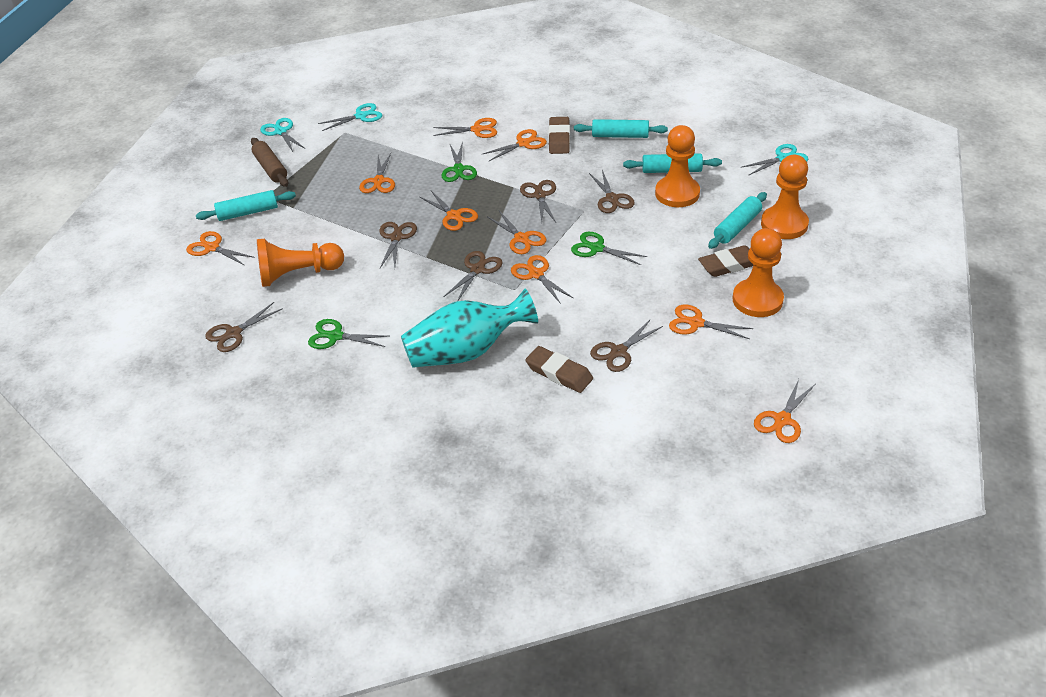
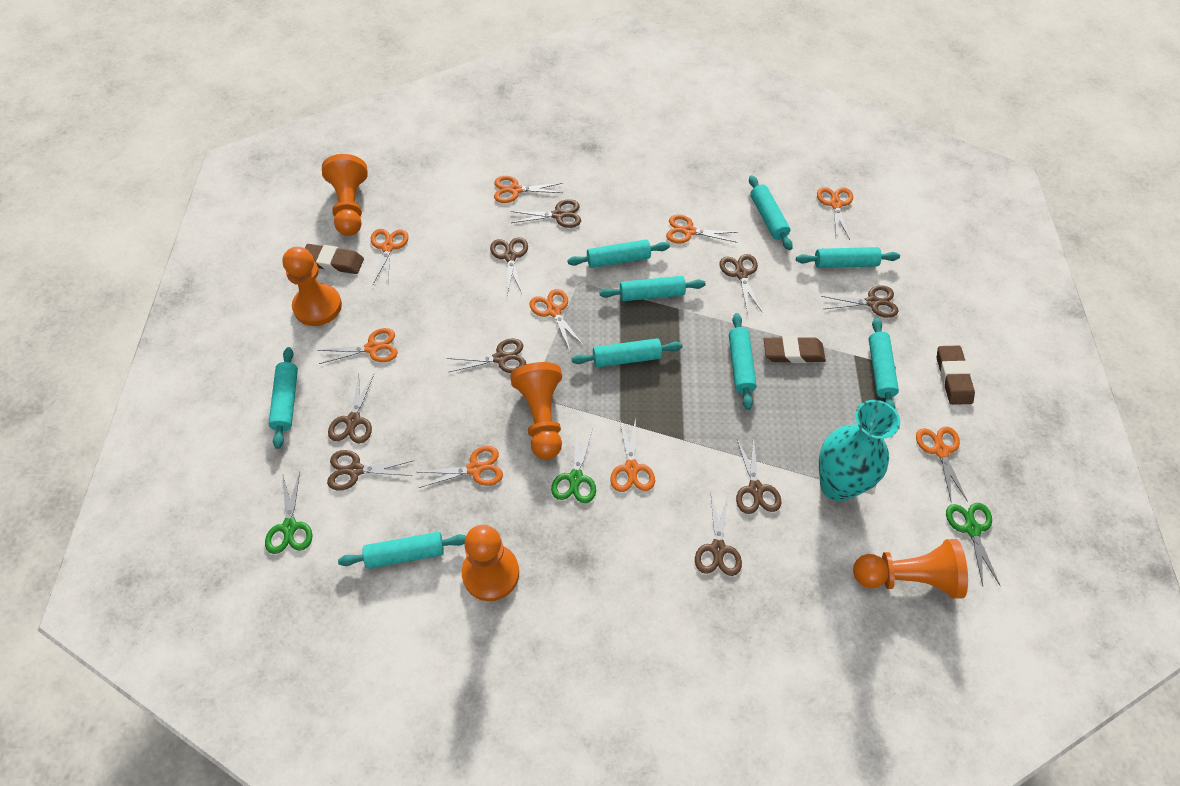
brown rolling pin: [251,138,289,187] = 1 -> none = 0
brown scissors: [205,302,283,352] [379,222,417,268] [443,251,503,301] [520,180,556,223] [589,170,635,213] [590,319,663,372] = 6 -> [327,450,414,491] [328,373,374,443] [446,338,526,373] [490,237,528,295] [510,199,581,228] [695,495,742,576] [719,254,762,314] [736,437,782,514] [821,285,899,318] = 9
orange pawn: [257,239,344,287] [655,125,700,207] [733,228,784,317] [761,155,809,239] = 4 -> [282,247,342,326] [322,154,368,236] [462,525,519,601] [510,362,562,460] [853,539,968,599] = 5
turquoise rolling pin: [196,190,296,221] [574,119,668,138] [623,153,722,173] [708,192,767,249] = 4 -> [269,347,298,449] [338,532,466,569] [567,239,670,268] [572,339,683,367] [599,276,706,301] [729,313,757,410] [749,175,793,250] [796,247,900,268] [869,318,899,409] = 9
turquoise scissors: [260,118,304,152] [318,103,382,131] [741,144,808,175] = 3 -> none = 0

